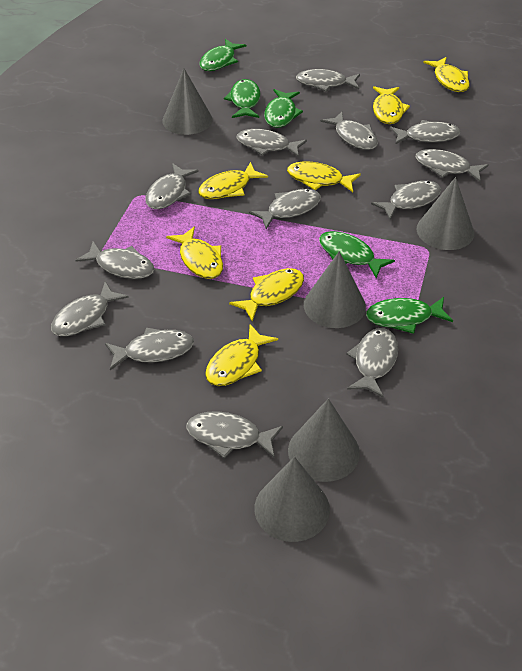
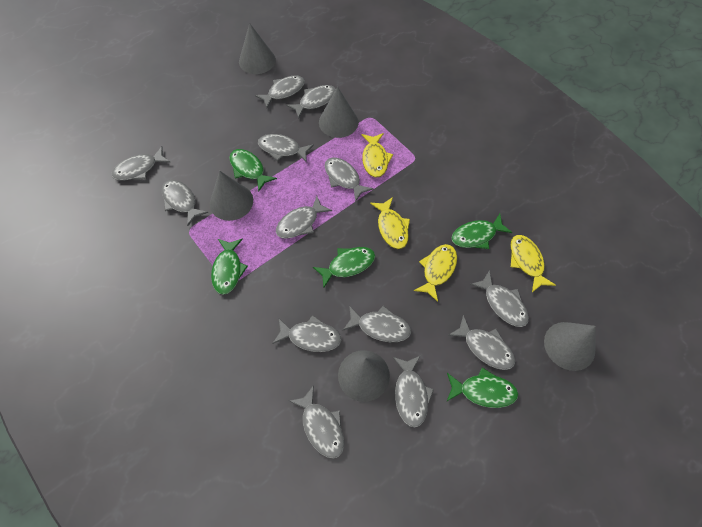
yellow fish: [166,226,223,279] [198,162,268,199] [205,324,278,386] [229,268,304,322] [287,162,361,192] [373,86,410,124] [423,57,470,92] = 7 -> [362,133,393,178] [370,197,410,249] [414,244,457,302] [510,235,556,292] = 4

